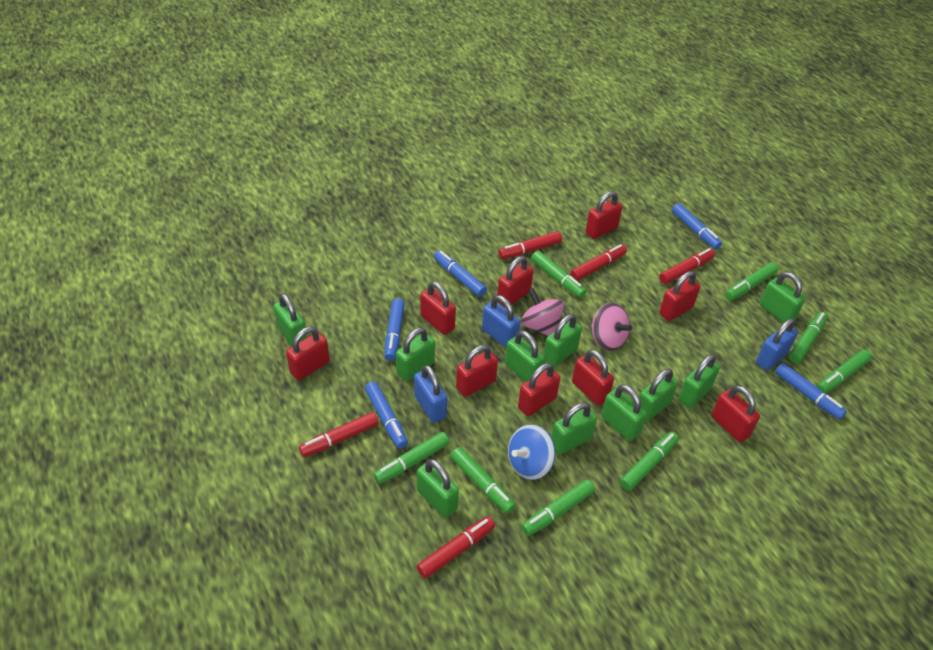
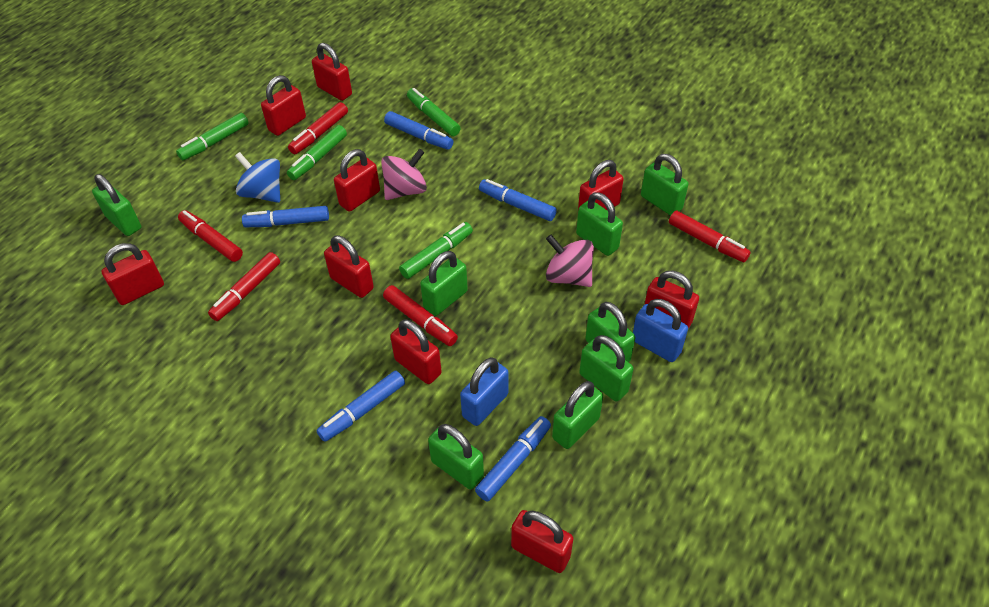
blue padlock: [414,365,447,423] [482,295,520,347] [756,318,798,371] = 3 -> [460,358,508,426] [633,299,688,362] = 2
green marker: [373,432,449,484] [450,447,516,514] [521,479,595,536] [531,251,586,298] [620,432,679,491] [725,262,778,300] [789,312,828,363] [817,349,872,394] = 8 -> [176,113,249,160] [287,125,347,180] [399,222,473,279] [407,88,461,136] = 4
green padlock: [273,293,307,346] [396,328,435,381] [417,459,459,517] [505,330,545,382] [543,314,582,367] [551,402,597,454] [601,384,647,441] [639,369,678,422] [678,354,720,408] [760,272,805,323] = 10 -> [92,174,141,236] [420,251,468,316] [428,424,484,490] [552,381,603,449] [576,192,623,256] [579,335,633,401] [585,302,635,362] [641,154,688,216] = 8

